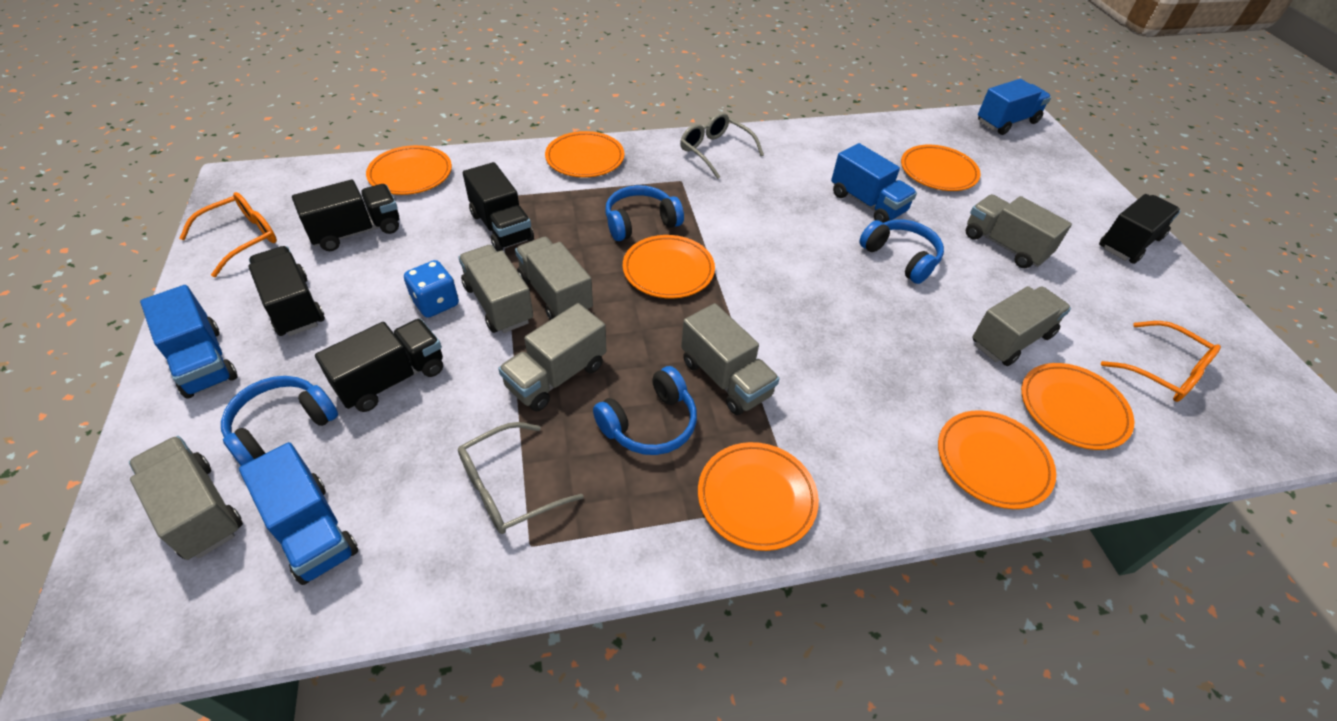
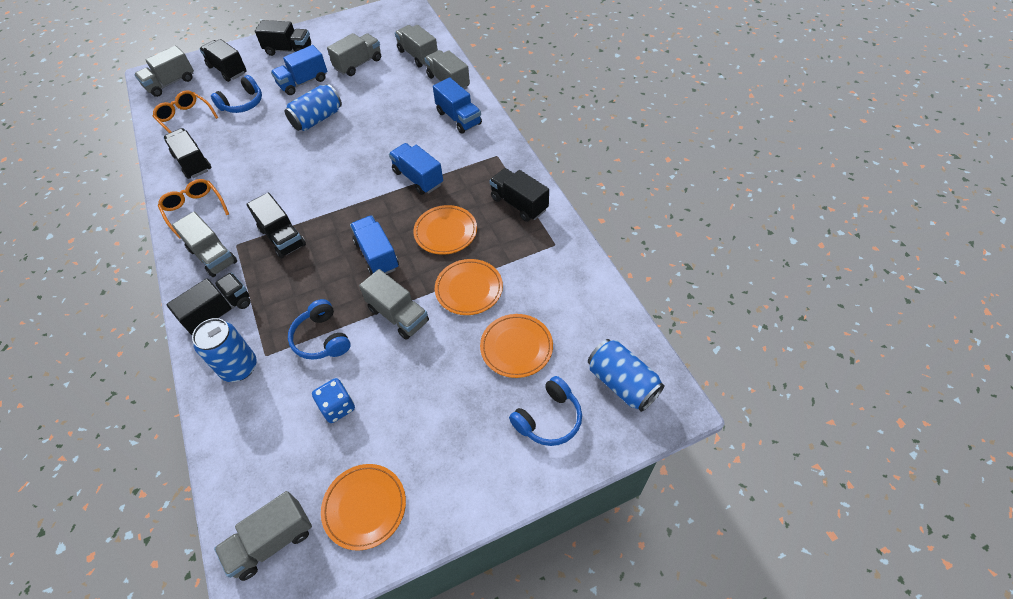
black truck: [248,246,325,336] [292,180,399,251] [315,319,443,412] [463,162,534,252] [1099,194,1180,264] = 5 -> [163,128,211,179] [166,273,251,335] [199,39,247,82] [247,192,306,258] [255,20,311,56] [489,168,549,222] = 6
blue can: none = 0 -> [192,318,257,382] [285,84,342,131] [588,339,665,412] = 3
blue headphones: [221,376,338,466] [593,366,697,455] [605,185,684,241] [859,220,944,284] = 4 -> [211,75,262,113] [288,299,351,360] [509,376,582,446] = 3
grey glasses: [458,422,584,534] [680,113,764,179] = 2 -> none = 0
orange plate: [366,145,452,195] [545,131,624,178] [623,235,715,299] [698,442,819,551] [901,145,981,191] [938,410,1056,509] [1021,363,1134,450] = 7 -> [321,464,406,551] [413,205,477,255] [435,259,503,315] [480,314,553,378] = 4

